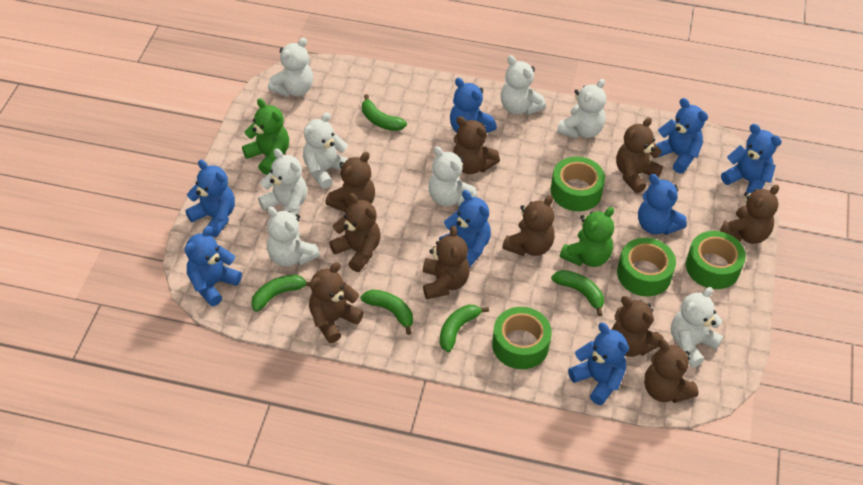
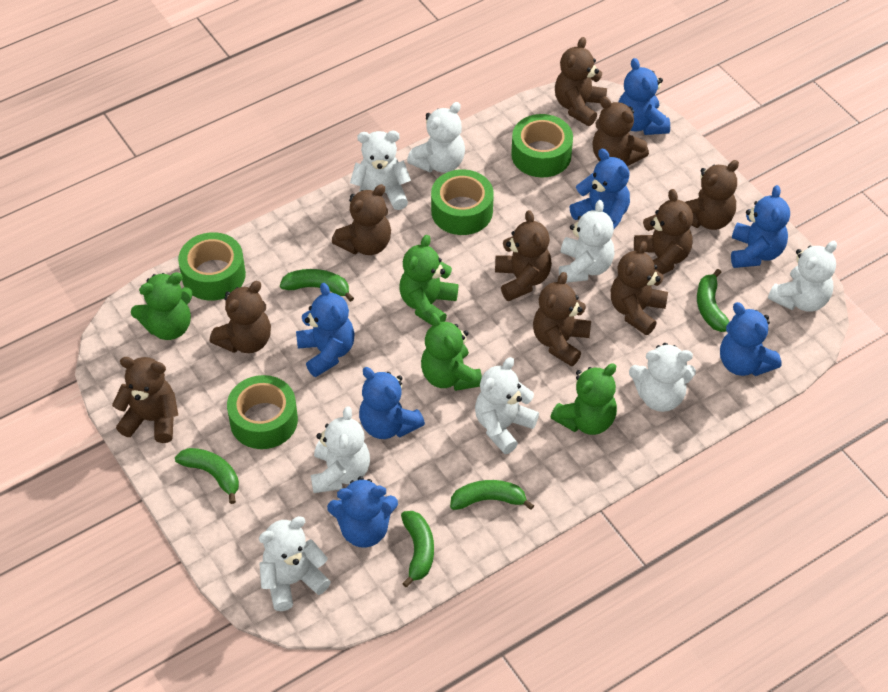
blue teddy bear: [185,160,235,237] [185,226,242,306] [439,190,491,267] [450,78,497,133] [568,323,629,405] [638,174,687,235] [656,98,708,174] [721,124,782,193] = 8 -> [296,283,355,377] [327,476,398,548] [359,367,425,439] [569,149,630,229] [619,58,670,135] [720,302,781,376] [731,185,790,268] = 7
green teddy bear: [242,98,289,175] [560,207,614,267] = 2 -> [131,272,193,340] [400,235,458,326] [421,313,482,391] [551,364,617,435] = 4

